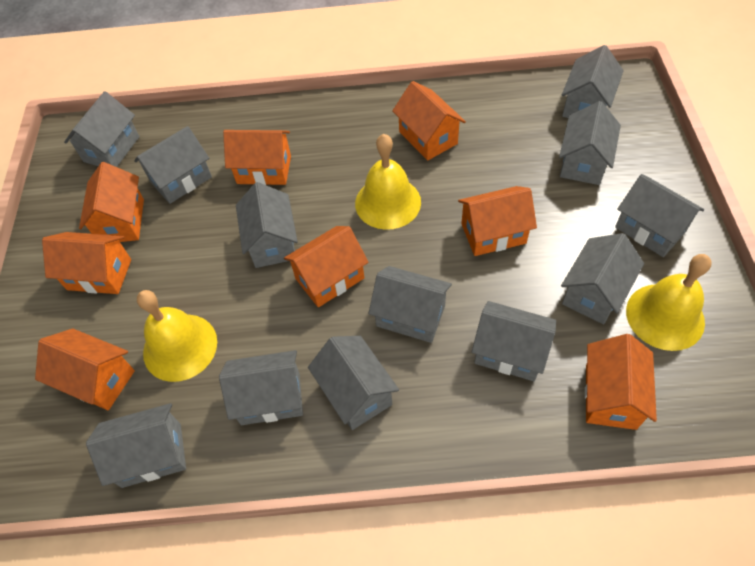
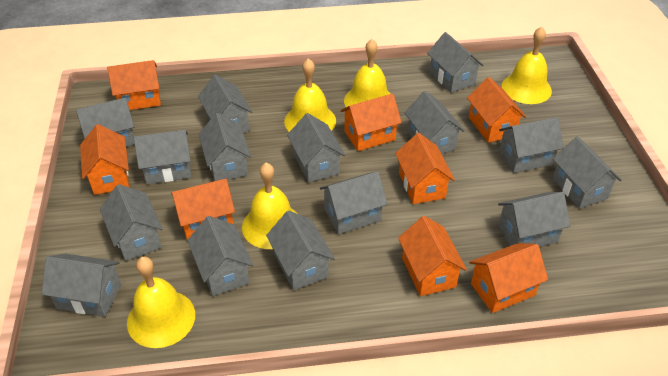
grey house: [64,91,139,167] [86,403,186,488] [134,126,212,204] [219,350,303,425] [236,182,298,268] [308,336,399,430] [369,266,452,343] [472,301,556,381] [559,101,621,185] [561,233,644,324] [562,45,624,118] [615,174,704,257] = 12 -> [42,253,121,317] [76,98,135,147] [100,184,163,261] [134,129,191,184] [187,216,253,296] [198,74,252,133] [199,113,251,181] [266,211,335,290] [287,113,345,183] [320,171,387,234] [404,91,465,154] [427,32,484,93] [498,192,570,247] [499,117,564,173] [552,137,622,209] = 15
yellow bell: [137,290,217,382] [355,134,421,230] [626,254,711,351] = 3 -> [127,257,195,348] [242,163,298,249] [284,58,336,132] [344,39,390,107] [502,27,552,104] = 5

